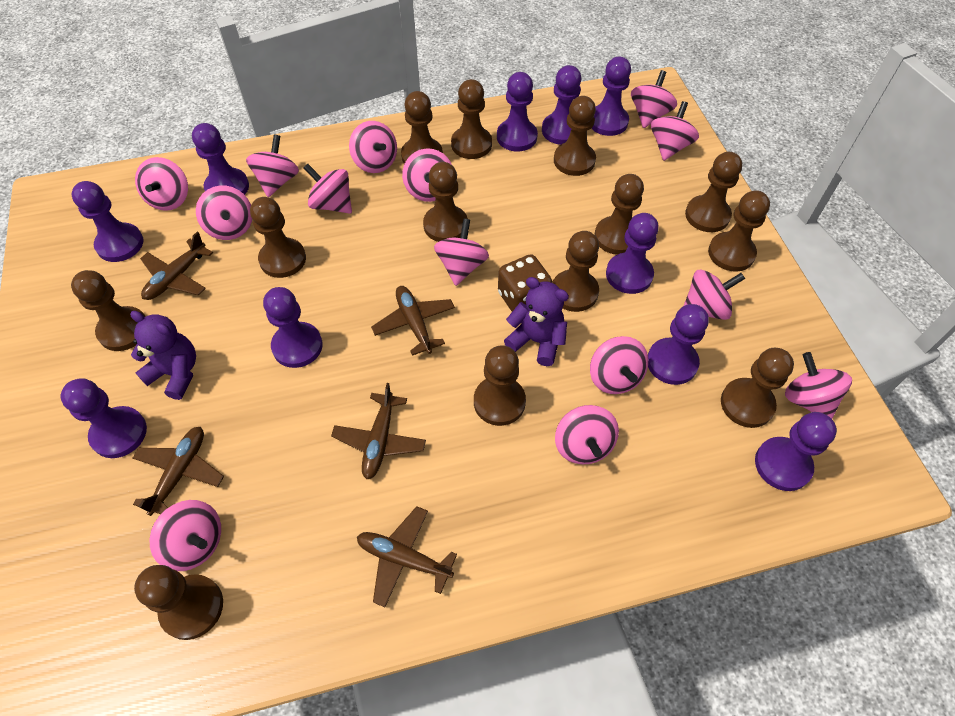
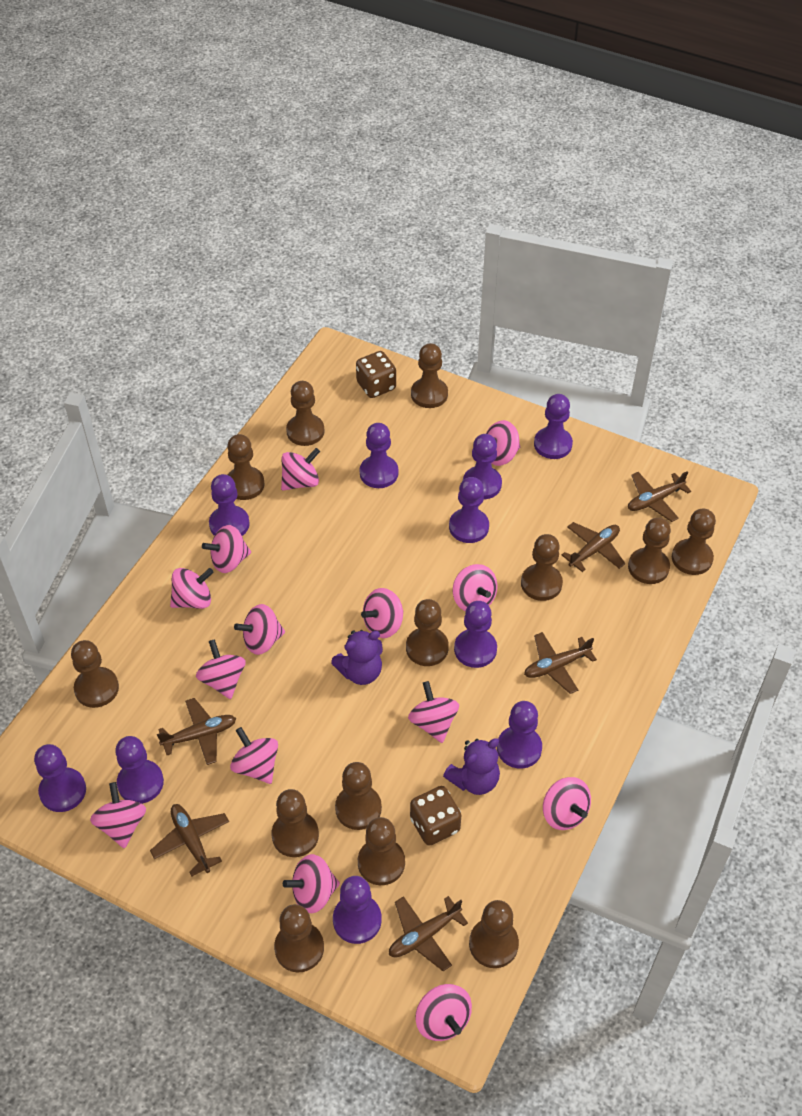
brown dice: [498,254,552,311] = 1 -> [356,351,396,398] [410,786,461,846] = 2
brown plane: [133,427,224,516] [140,232,213,300] [331,383,426,479] [357,506,457,607] [371,286,455,356] = 5 -> [150,804,229,877] [157,698,236,765] [389,896,468,971] [524,632,597,694] [562,522,625,572] [628,471,691,522] = 6

